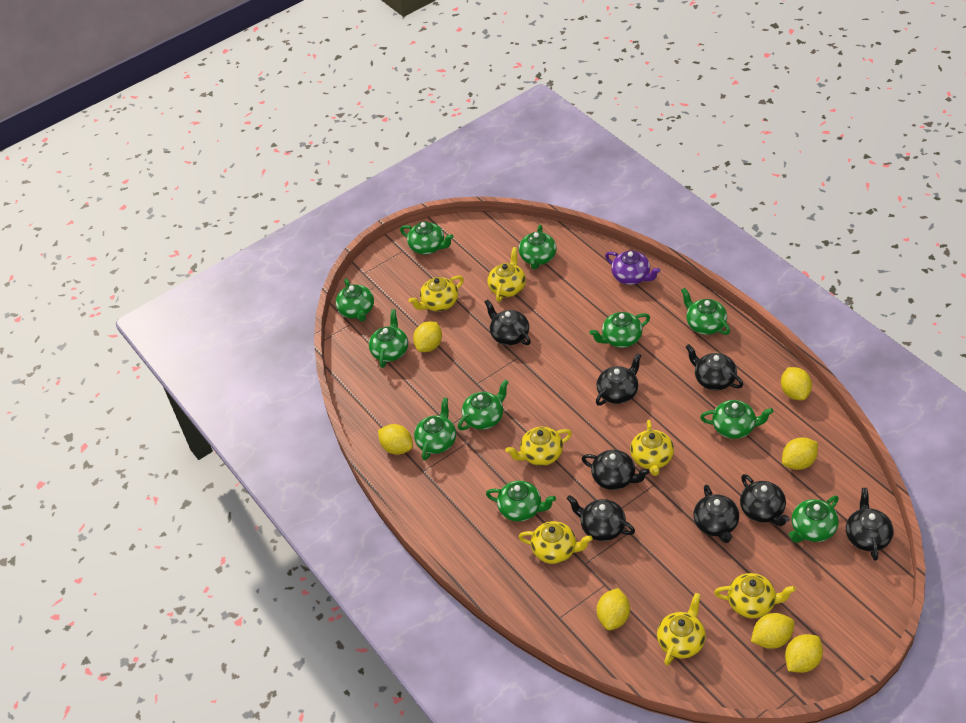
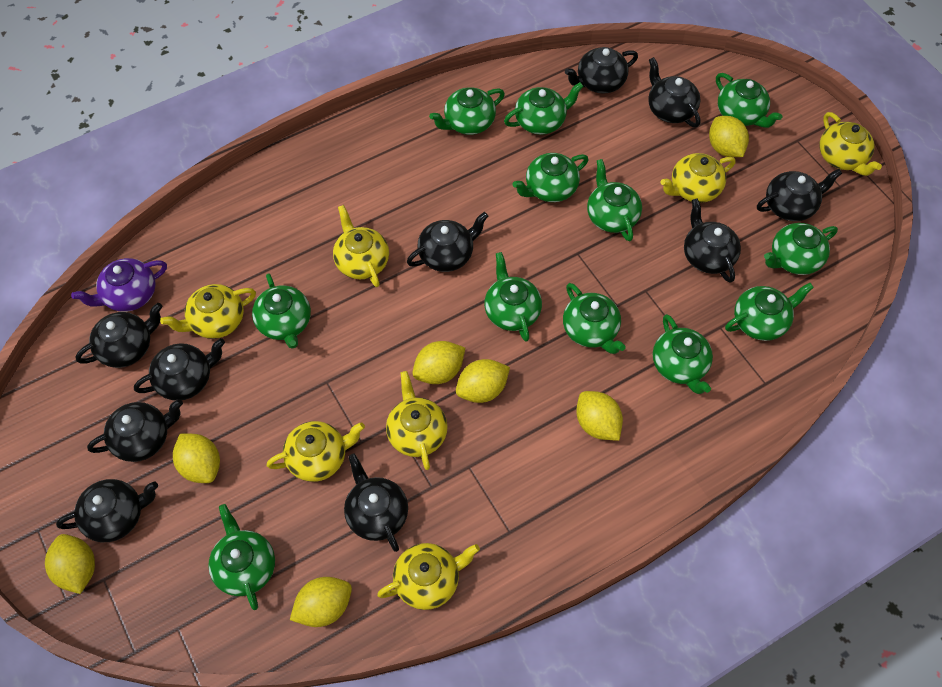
black teapot: [485,299,531,345] [567,495,635,541] [582,450,650,490] [596,353,642,406] [686,344,743,390] [693,485,739,543] [740,474,790,526] [846,488,894,561] = 8 -> [56,479,158,542] [75,303,162,368] [87,399,183,462] [134,338,225,401] [344,453,408,552] [407,212,488,272] [565,47,638,94] [648,57,700,127] [684,198,741,283] [757,169,842,221] = 10
green teapot: [336,279,374,321] [369,309,408,368] [400,222,454,254] [414,398,456,460] [458,380,509,430] [486,481,556,522] [519,225,556,269] [590,312,650,348] [681,288,730,335] [700,400,774,439] [789,496,839,543] = 11 -> [208,504,275,610] [252,273,311,349] [429,87,505,135] [484,252,542,341] [504,82,584,135] [513,153,588,202] [563,283,626,354] [587,159,642,241] [653,314,713,394] [716,73,782,128] [725,283,814,341] [764,223,838,275] = 12

